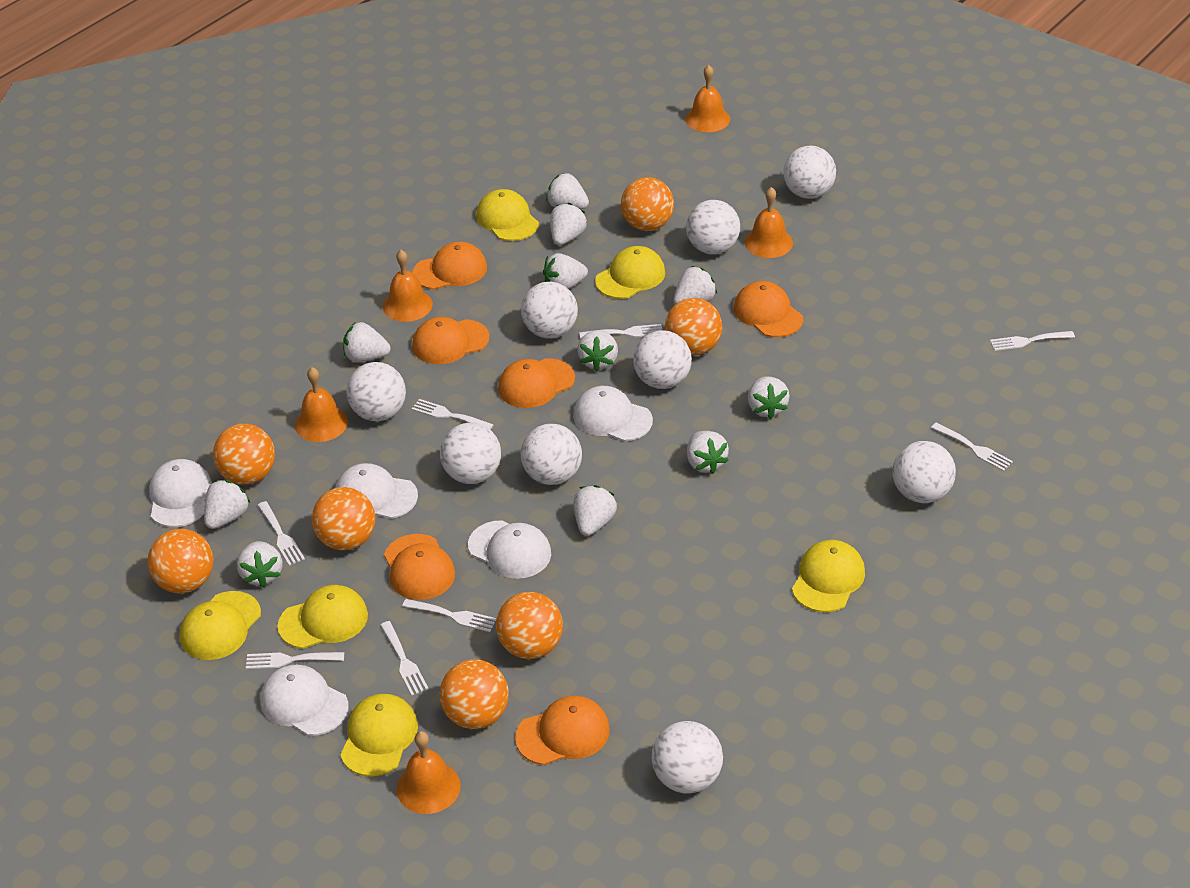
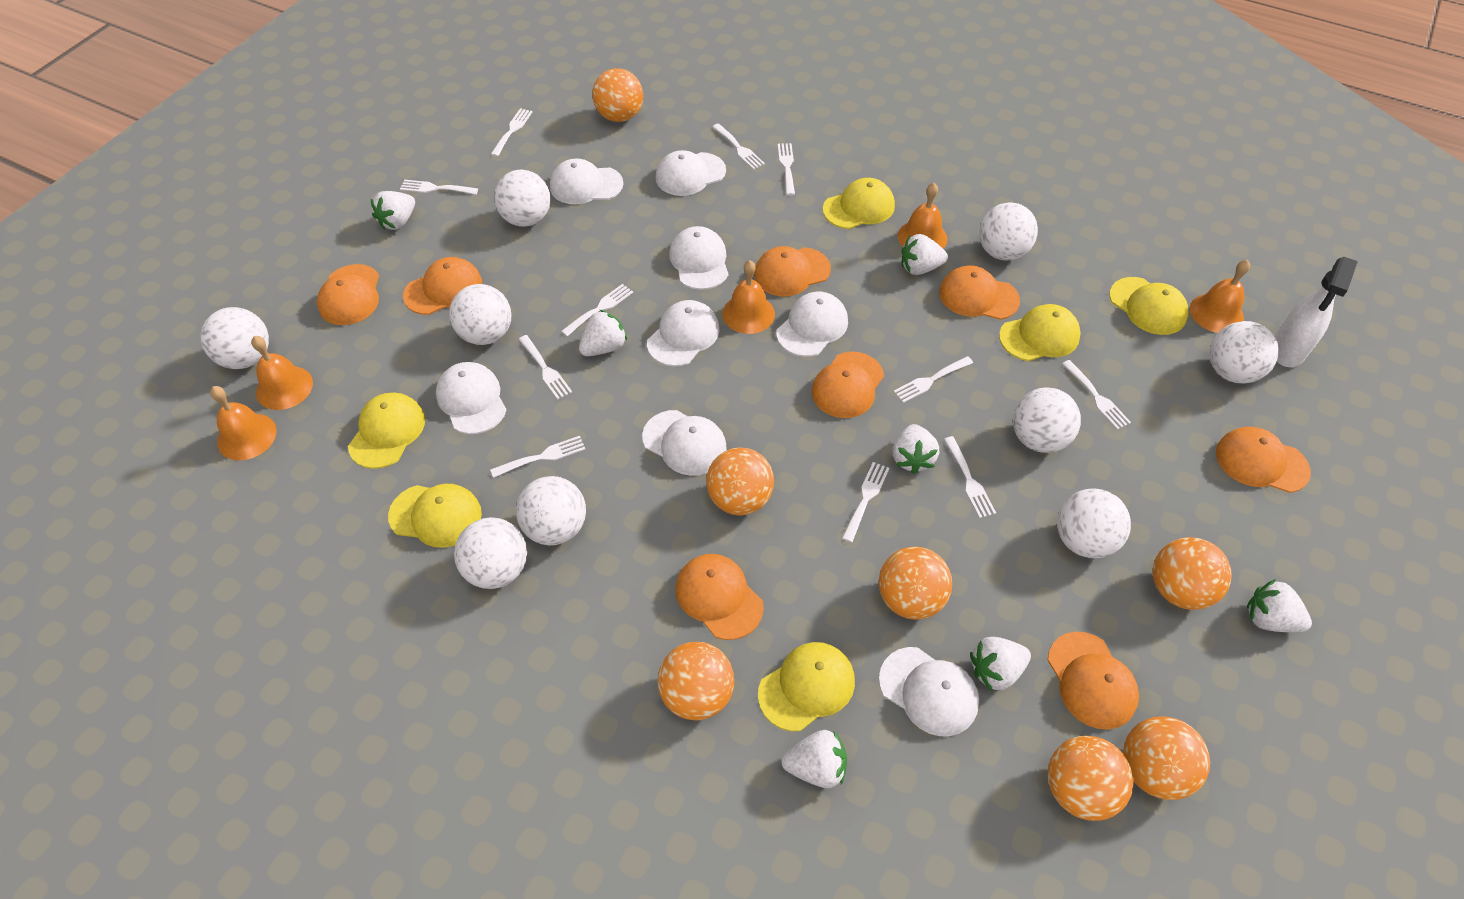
orange cap: [384,534,455,600] [412,317,490,364] [413,242,487,290] [498,358,575,408] [515,696,610,765] [734,281,803,337] = 6 -> [317,264,379,325] [403,257,482,315] [676,554,764,640] [754,246,831,296] [812,352,884,418] [939,265,1020,320] [1048,632,1139,730] [1216,427,1311,493] = 8
white cap: [149,459,212,527] [260,665,348,736] [335,463,418,519] [468,520,551,579] [573,386,653,441] = 5 -> [436,362,506,434] [550,158,623,204] [642,410,727,476] [647,300,720,366] [656,150,726,196] [669,226,729,290] [777,292,848,357] [879,647,979,736] = 8
white fork: [246,652,344,669] [257,501,305,566] [380,621,429,696] [402,599,496,632] [412,399,493,430] [579,324,662,339] [931,422,1013,471] [990,331,1075,351] = 8 -> [400,179,478,195] [490,436,586,478] [491,108,533,157] [518,335,572,400] [561,284,633,336] [713,123,765,170] [778,143,795,195] [842,462,889,543] [893,356,973,403] [944,436,996,518] [1062,360,1131,430] = 11
white spray bottle: none = 0 -> [1275,257,1358,367] = 1
white strawberry: [204,480,250,529] [237,541,282,588] [343,322,391,362] [543,253,588,289] [546,173,589,209] [550,203,587,245] [573,485,617,536] [577,330,618,371] [674,266,717,304] [687,431,729,474] [748,377,790,419] = 11 -> [371,191,415,230] [579,310,627,356] [781,730,847,788] [892,424,939,474] [901,234,948,275] [970,637,1031,691] [1247,579,1312,632] = 7

